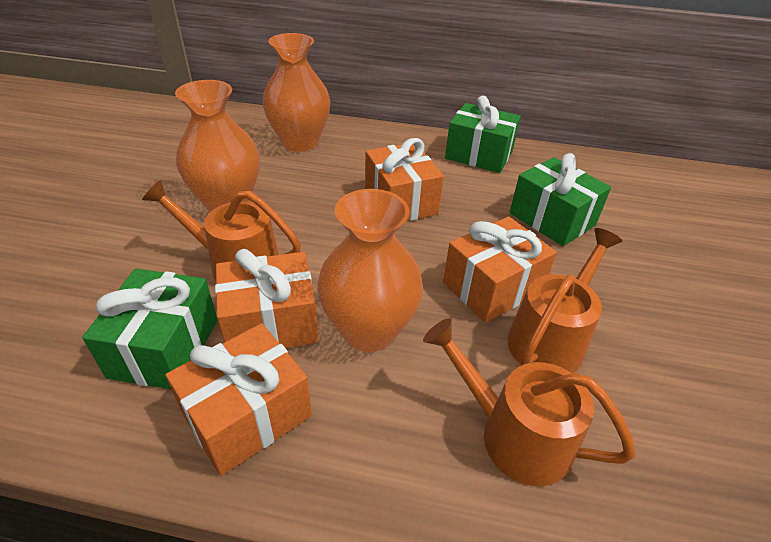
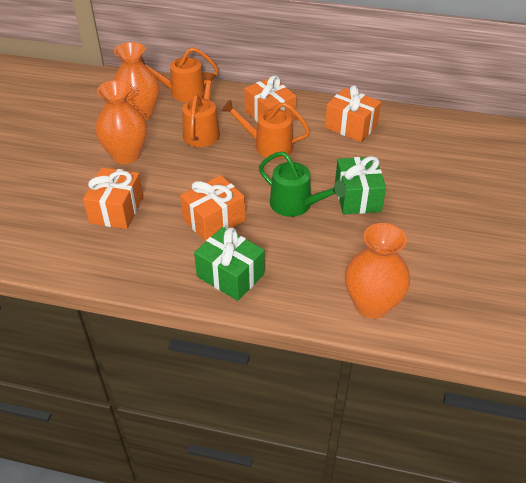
green gift: [82,269,217,389] [445,96,521,173] [510,153,611,246] = 3 -> [194,227,265,301] [335,156,386,214] = 2
green watering can: none = 0 -> [259,151,346,217] = 1

